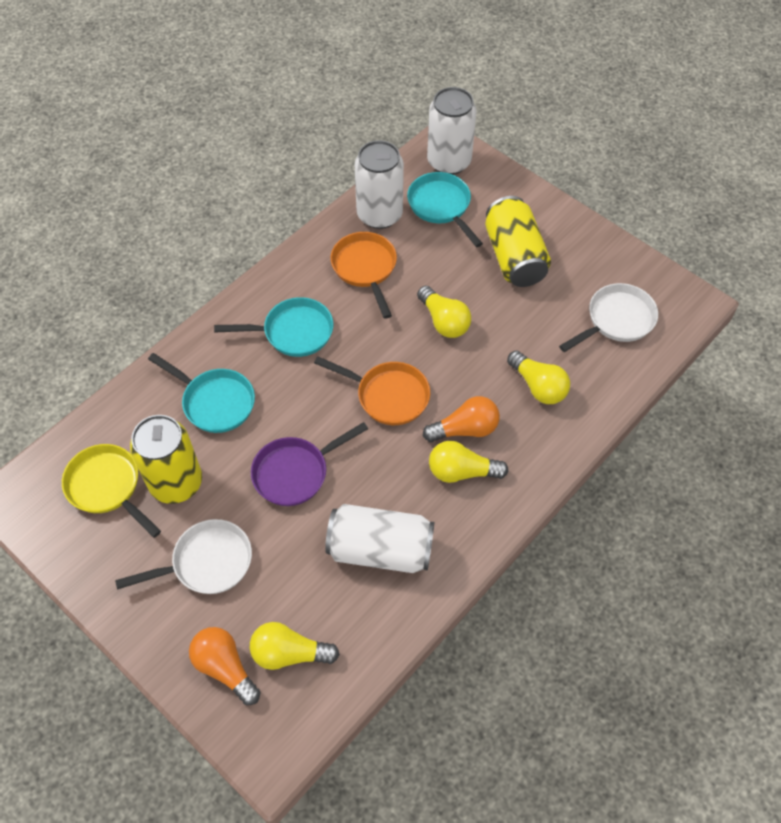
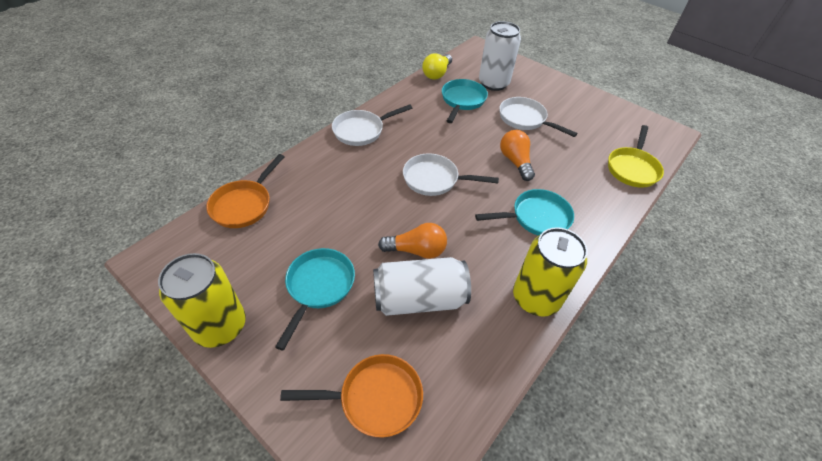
purple pan: [251,422,368,506] = 1 -> none = 0
white can: [325,504,434,573] [355,140,404,229] [427,87,476,175] = 3 -> [373,257,471,316] [479,21,521,91] = 2
white pan: [115,519,252,594] [559,283,658,352] = 2 -> [332,104,412,146] [403,154,499,196] [499,97,577,137] = 3
yellow light bulb: [250,622,340,670] [417,286,471,338] [429,441,509,483] [507,351,570,404] = 4 -> [422,53,452,80] = 1

